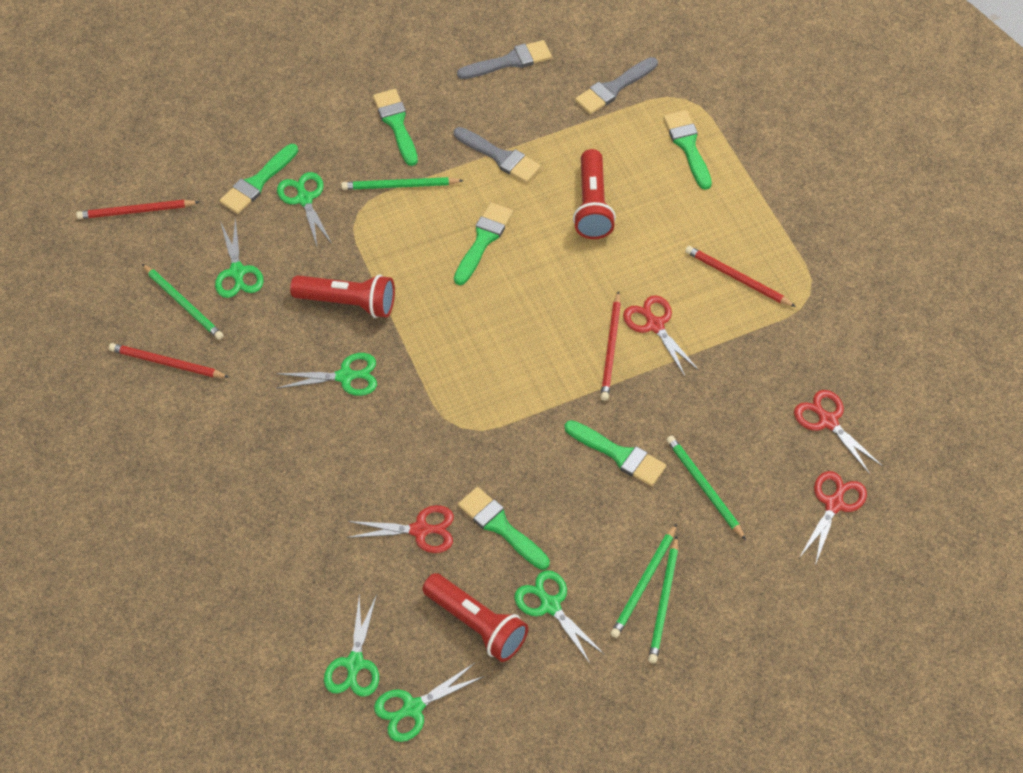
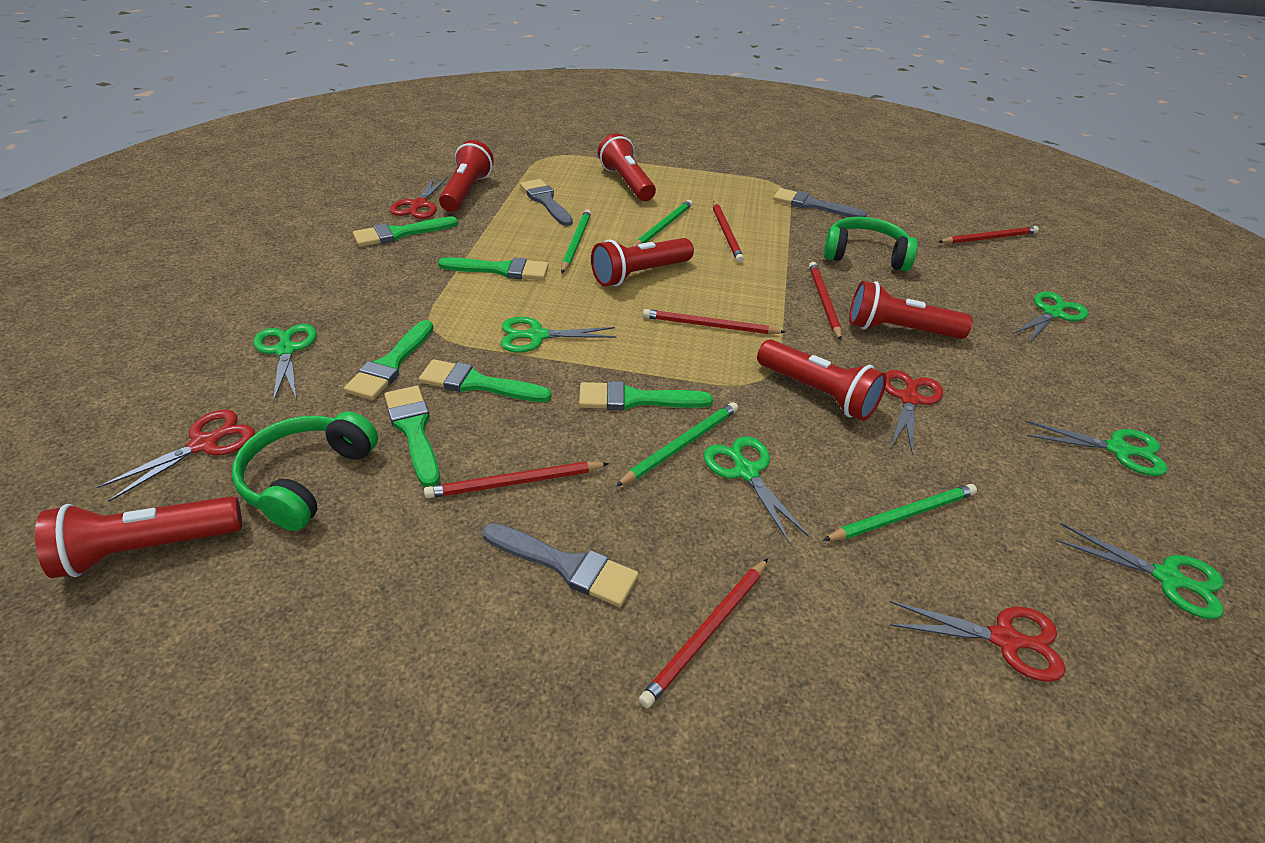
green headphones: none = 0 -> [232,411,378,531] [824,217,918,271] = 2
green pencil: [142,264,224,340] [341,177,464,190] [610,523,677,638] [648,536,678,663] [666,436,746,540] = 5 -> [561,210,591,273] [616,402,738,486] [632,200,693,247] [823,484,977,541] = 4
red flashlight: [290,274,395,318] [422,573,528,662] [573,149,616,239] = 3 -> [35,496,242,578] [439,140,494,212] [591,238,694,286] [598,133,656,201] [757,340,887,421] [849,281,973,339] = 6
red pencil: [76,200,199,219] [109,343,229,378] [601,291,621,401] [685,246,796,307] = 4 -> [424,461,609,498] [639,558,768,708] [643,309,786,334] [713,201,744,263] [809,262,842,340] [938,226,1039,244] = 6

